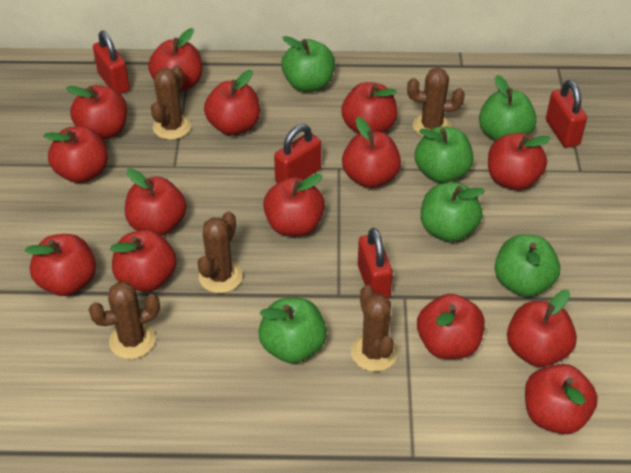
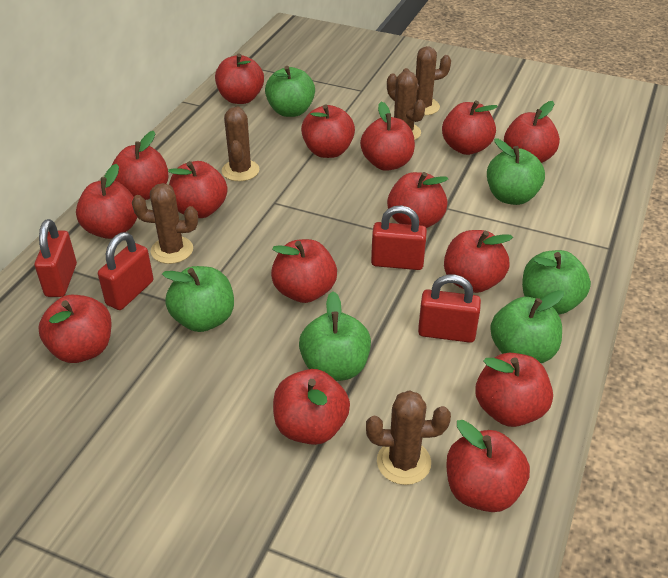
red apple: [25,234,96,296] [43,126,108,183] [66,85,127,140] [110,230,177,292] [125,168,186,236] [148,28,202,92] [204,70,260,135] [263,174,325,236] [342,82,398,134] [342,117,401,188] [417,294,485,359] [488,133,551,190] [507,290,577,367] [525,364,598,434] = 14 -> [39,295,112,363] [76,164,137,239] [112,131,169,200] [168,161,228,218] [215,54,264,104] [271,239,337,303] [273,369,350,445] [301,105,355,158] [360,102,415,171] [387,172,448,228] [442,100,498,155] [444,230,513,293] [446,420,530,512] [475,353,553,427] [504,101,560,163] = 15

